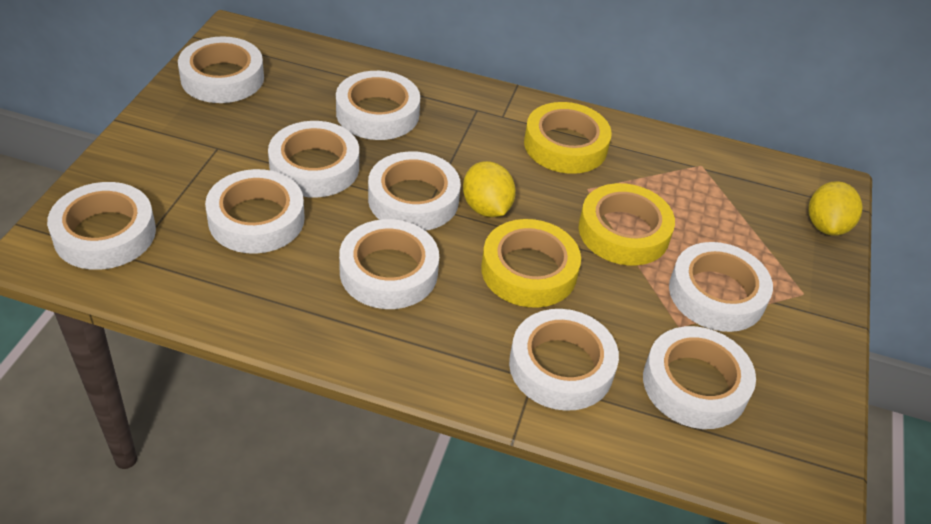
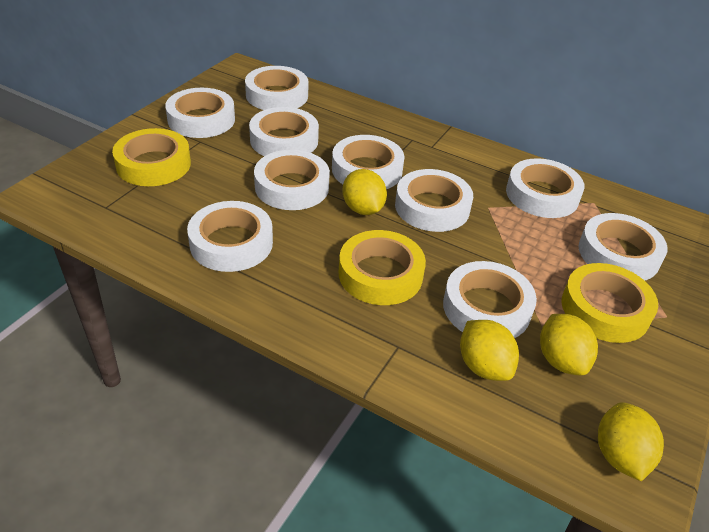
yellow lemon: [463,161,516,217] [809,181,863,236] = 2 -> [342,169,387,215] [460,320,519,381] [540,314,598,375] [598,402,664,481] = 4

